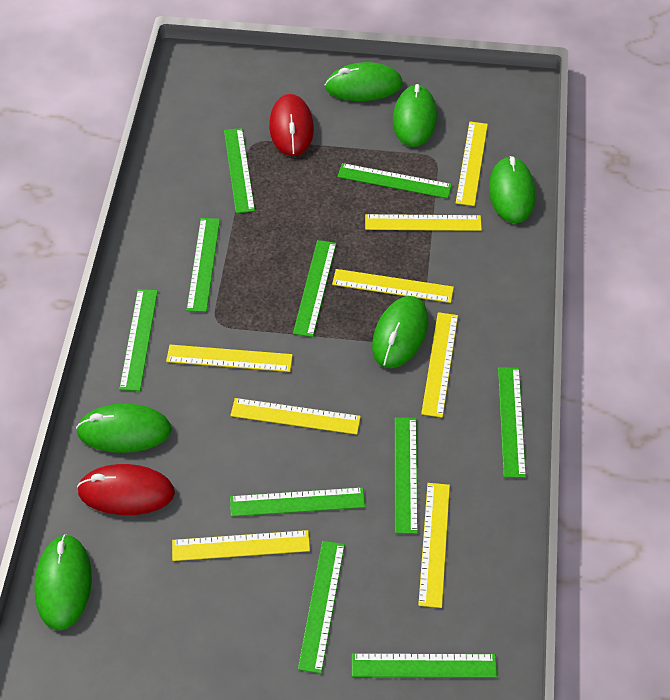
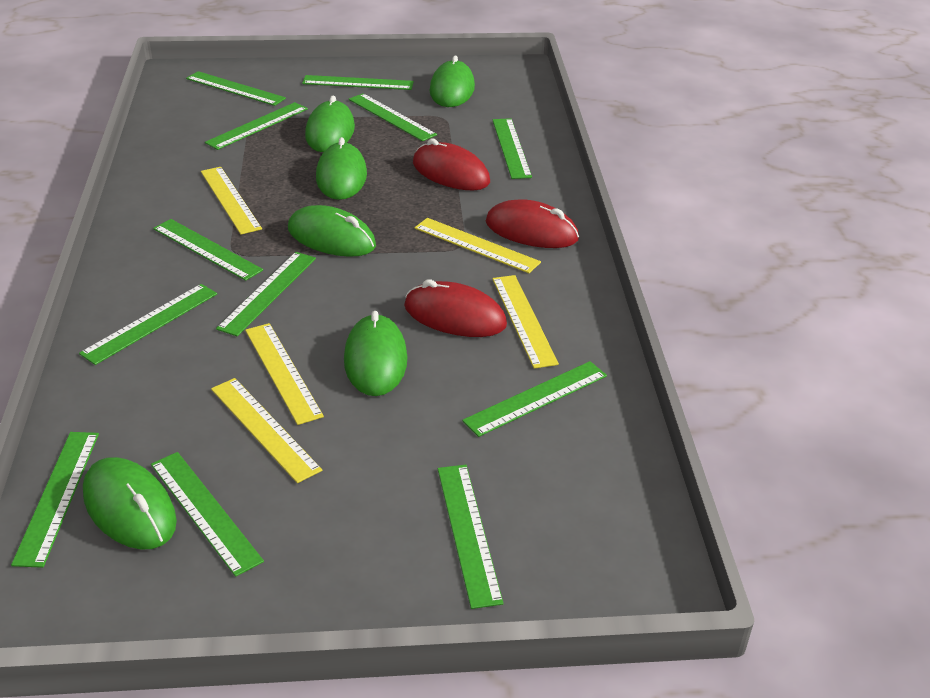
green ruler: [119,289,158,391] [186,218,220,312] [224,128,255,213] [230,487,365,517] [293,240,336,337] [298,541,345,673] [337,163,452,199] [352,653,497,678] [395,417,418,534] [498,367,526,478] = 10 -> [11,432,99,568] [79,284,217,365] [151,452,264,577] [153,219,263,281] [186,71,286,106] [205,102,308,150] [216,252,316,336] [302,75,414,90] [349,93,437,141] [438,465,503,609] [462,361,607,437] [493,118,532,179] = 12
red mouse: [77,464,175,515] [269,94,314,156] = 2 -> [404,279,507,337] [413,138,490,190] [486,199,579,248] = 3
yellow ruler: [166,345,293,372] [172,530,310,561] [230,398,361,435] [332,269,454,303] [365,214,482,231] [418,483,450,608] [421,312,458,417] [456,122,488,206] = 8 -> [201,167,262,235] [211,378,322,483] [245,323,324,425] [414,218,541,273] [492,275,559,369] = 5

